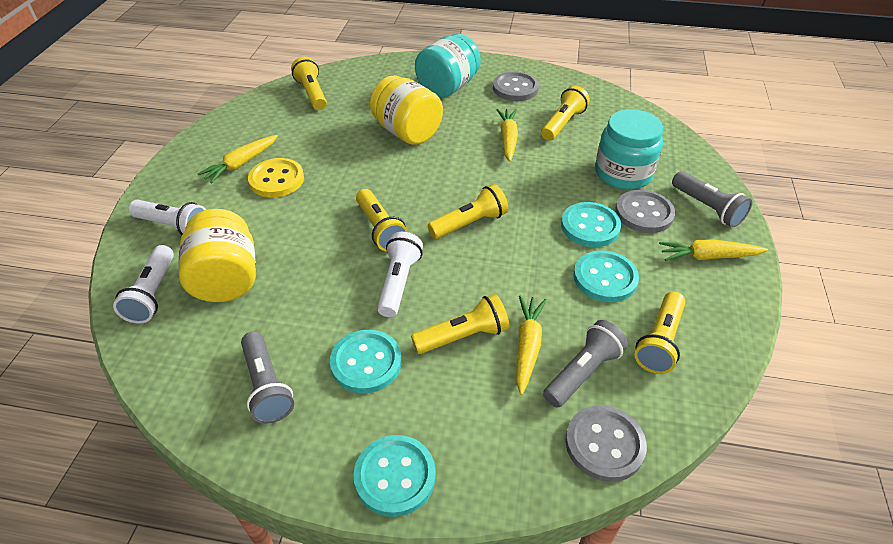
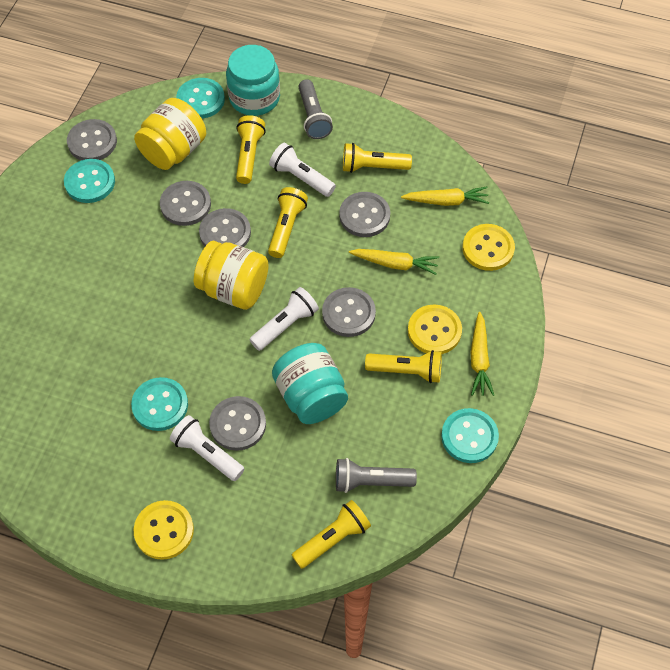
grey button: [493,72,539,101] [565,405,647,482] [615,190,675,233] = 3 -> [67,119,117,160] [160,181,211,226] [199,208,251,247] [209,396,266,451] [322,287,376,337] [339,192,390,237] = 6
grey flashlight: [241,331,294,424] [543,320,628,408] [672,171,752,227] = 3 -> [299,79,333,139] [336,458,417,493] = 2
yellow button: [248,158,304,197] = 1 -> [134,500,194,560] [408,304,462,354] [463,224,515,271] = 3
yellow carrot: [198,135,278,184] [497,109,518,162] [516,295,547,395] [659,239,768,261] = 4 -> [349,249,439,275] [401,187,489,206] [471,312,494,396] = 3
yellow flashlight: [291,57,327,110] [356,189,408,251] [411,294,509,354] [428,184,508,239] [541,86,590,141] [634,291,686,374] = 6 -> [236,115,266,184] [268,187,308,258] [292,500,371,569] [343,143,412,173] [365,350,442,383] = 5

